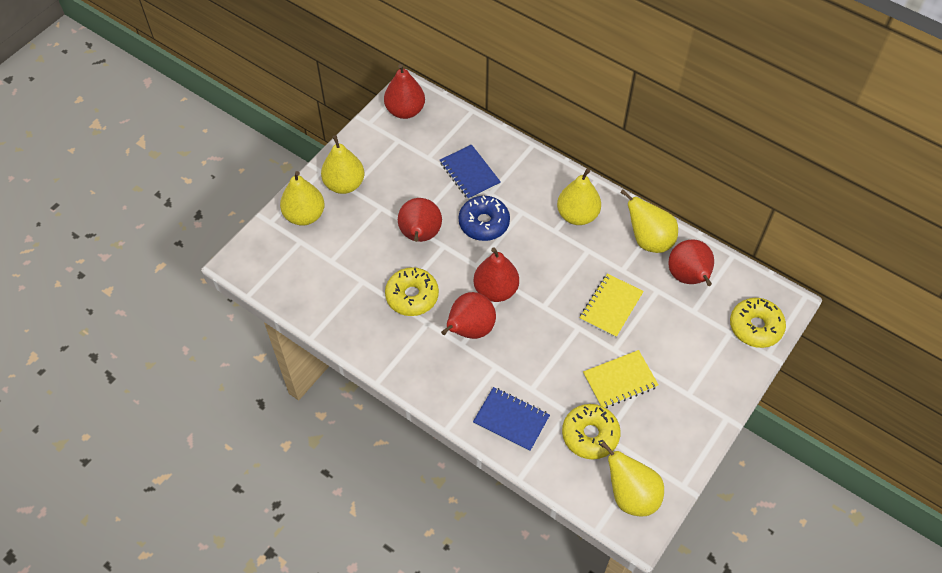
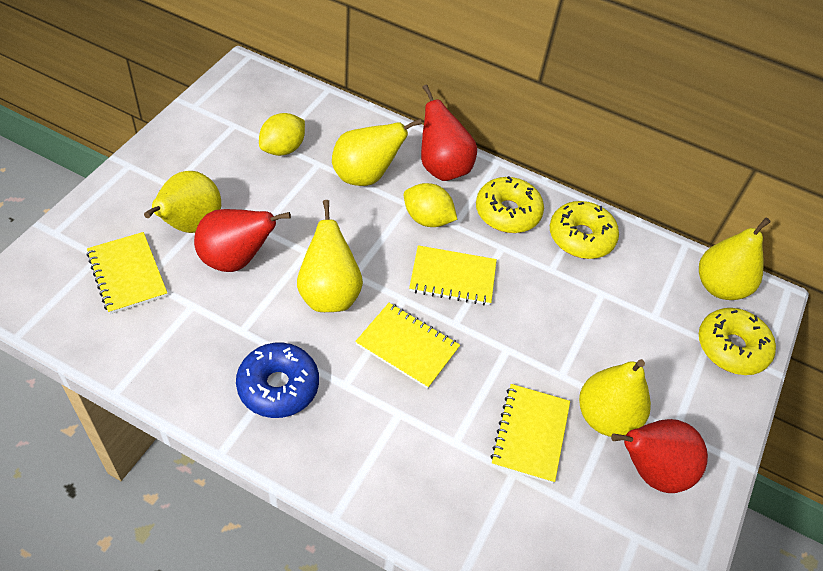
blue notebook: [440,144,501,200] [473,387,550,452] = 2 -> none = 0
red pear: [384,64,425,119] [398,198,442,242] [441,292,496,339] [473,247,519,302] [668,239,714,286] = 5 -> [194,209,291,272] [421,84,477,181] [611,419,708,493] = 3
yellow lemon: none = 0 -> [259,113,305,156] [404,183,457,227] = 2
yellow notebook: [580,273,644,338] [583,350,658,408] = 2 -> [86,232,168,314] [355,303,460,389] [409,245,497,306] [490,384,570,484] = 4

